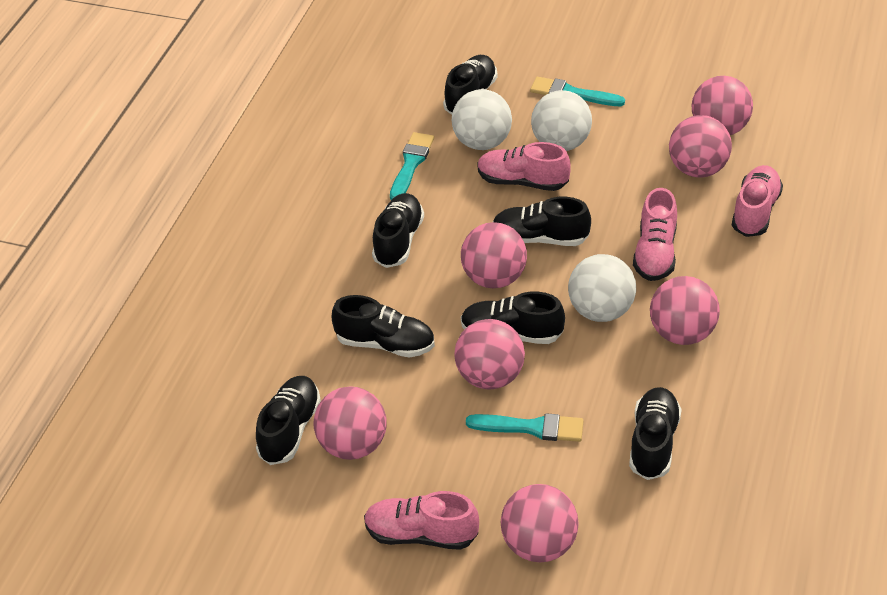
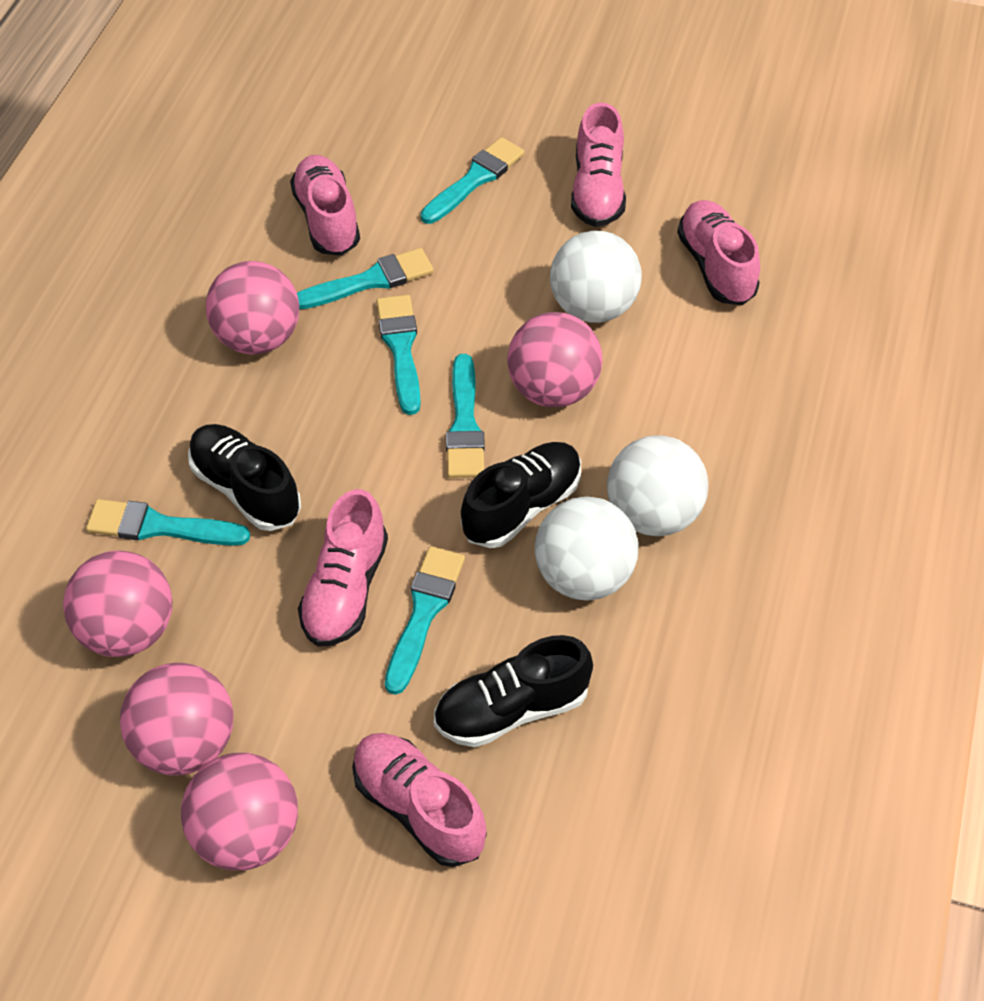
black shoe: [256,376,321,465] [332,295,435,358] [372,193,424,268] [443,55,497,114] [461,292,565,344] [493,197,591,246] [629,387,682,480] = 7 -> [188,424,301,531] [434,635,593,747] [461,442,581,548] = 3
pink ball: [314,386,387,460] [454,319,525,390] [461,222,527,288] [501,484,579,562] [650,276,720,345] [669,115,732,177] [692,76,753,135] = 7 -> [63,551,172,657] [120,663,233,776] [181,753,298,871] [206,261,299,355] [507,312,603,407] = 5
pink shoe: [364,491,479,550] [477,142,571,191] [633,188,677,281] [732,165,783,237] = 4 -> [290,155,360,256] [298,489,388,647] [352,733,486,867] [571,102,626,227] [677,200,760,305] = 5
turquoise brush: [390,132,434,200] [466,413,584,442] [530,77,625,106] = 3 -> [86,499,250,546] [297,248,434,309] [376,295,421,415] [385,546,465,695] [420,137,525,224] [446,354,485,478] = 6

